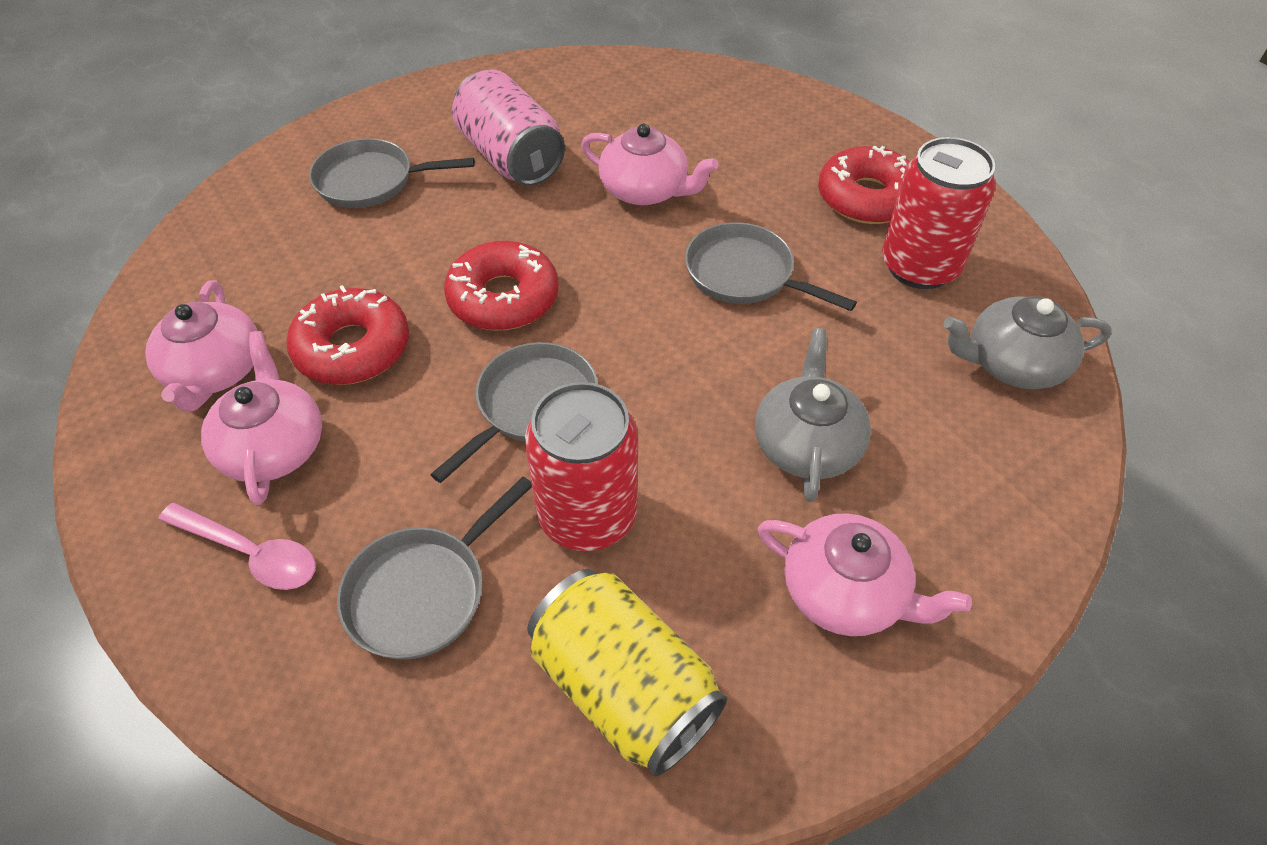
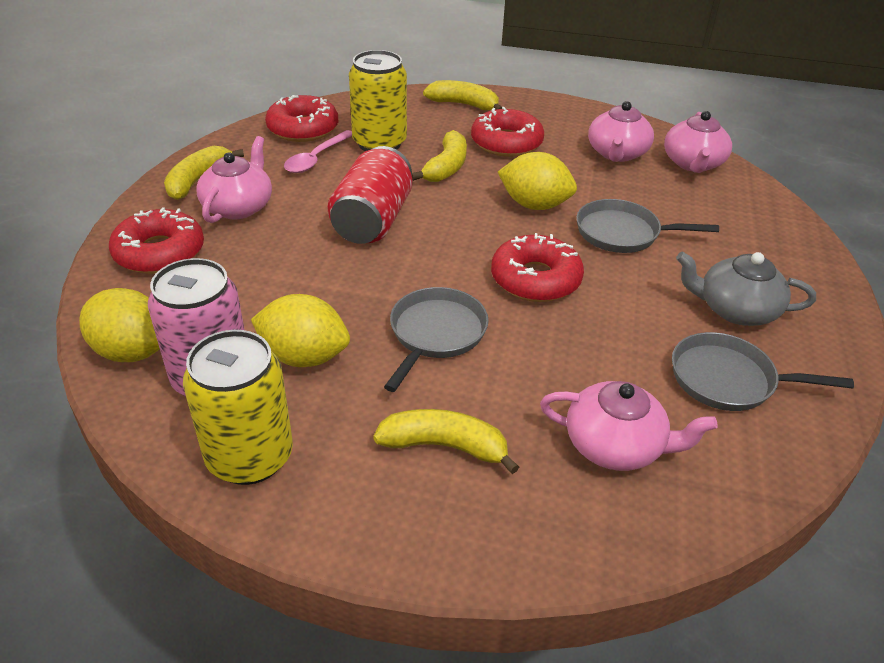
grey pan: [309,138,475,208] [337,476,532,660] [430,342,598,483] [685,222,857,311] = 4 -> [384,287,489,392] [576,199,719,253] [672,332,854,411] = 3
grey teapot: [755,328,871,502] [943,296,1112,389] = 2 -> [676,252,816,326] = 1
red can: [525,382,638,551] [882,137,996,289] = 2 -> [327,146,412,244] = 1
red donut: [286,285,409,385] [444,241,558,331] [818,146,910,224] = 3 -> [109,207,204,274] [265,95,338,142] [471,107,544,157] [491,233,584,302] = 4
yellow banana: none = 0 -> [164,146,244,200] [373,409,519,474] [412,130,467,182] [423,80,502,110] = 4
yellow can: [527,569,727,776] = 1 -> [183,330,293,485] [349,50,407,151] = 2
yellow lemon: none = 0 -> [79,288,160,362] [251,294,350,367] [498,152,577,210] = 3

